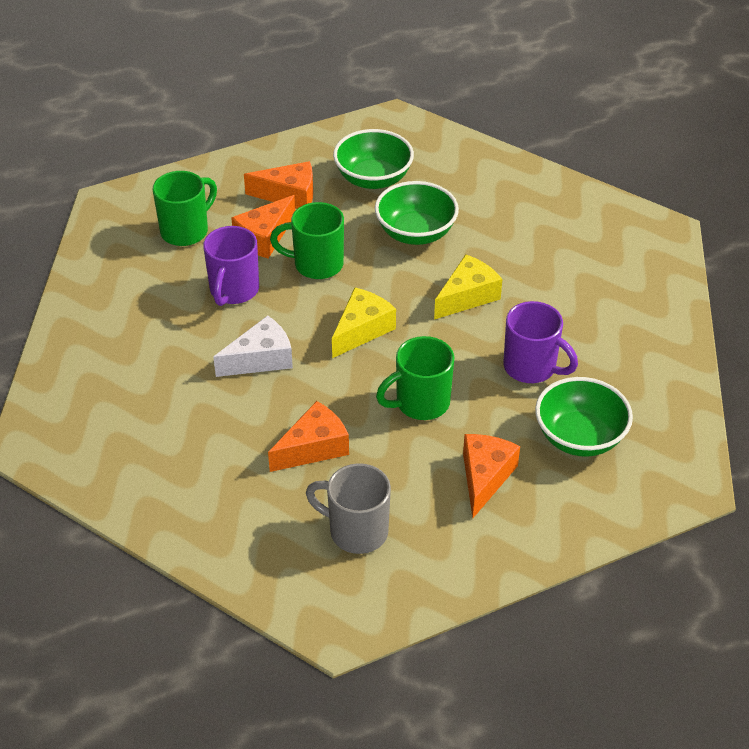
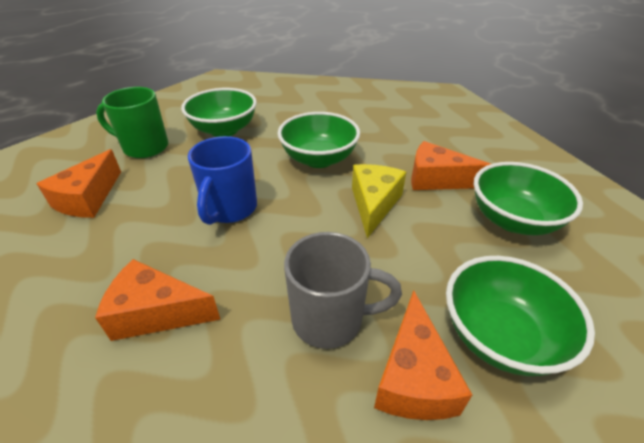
blue mug: none = 0 -> [188,136,257,225] = 1
green bowl: [333,129,414,189] [375,181,459,245] [535,377,633,457] = 3 -> [181,88,257,137] [278,112,360,168] [446,256,595,376] [474,162,583,235] = 4
green mug: [153,171,217,246] [270,202,344,279] [376,336,454,420] = 3 -> [96,87,168,158] = 1
purple mug: [203,226,259,306] [504,301,578,383] = 2 -> none = 0
white cheese: [213,315,293,377] = 1 -> none = 0
yellow cheese: [332,287,396,358] [434,254,502,320] = 2 -> [352,164,406,238] = 1

